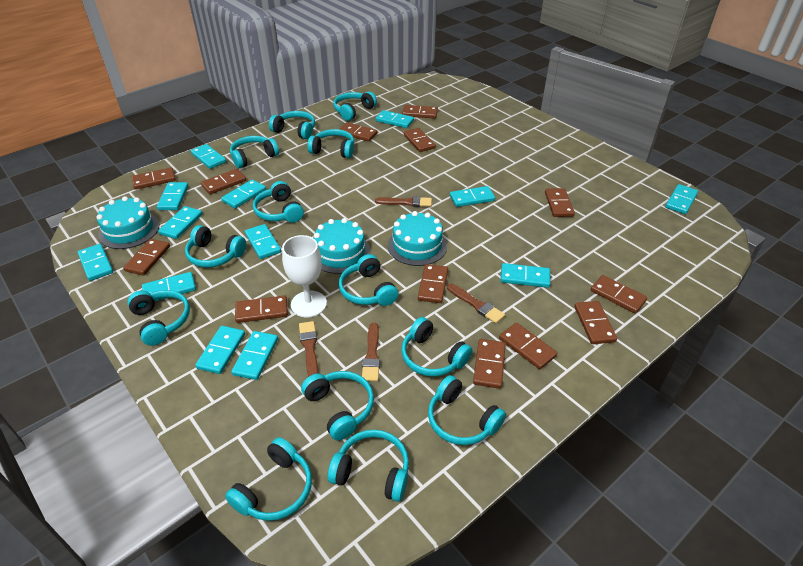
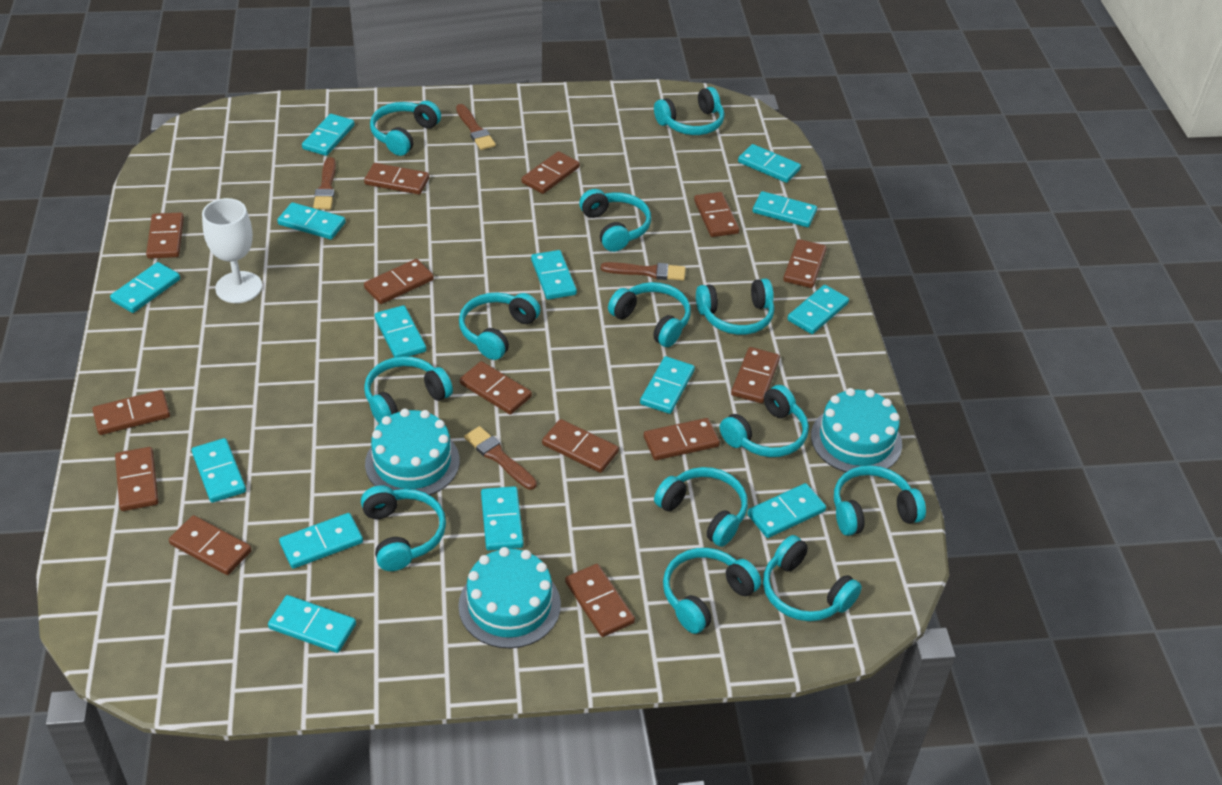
brown domino: [123,239,170,276] [132,167,176,190] [201,169,246,194] [235,295,288,323] [340,122,377,142] [402,105,438,119] [404,128,436,152] [418,264,448,303] [473,339,506,389] [499,323,557,369] [545,188,575,217] [574,301,617,344] [590,275,647,314] = 13 -> [92,390,170,435] [115,447,158,511] [146,212,184,259] [169,515,252,575] [364,163,429,195] [364,259,434,304] [460,361,532,414] [521,151,580,194] [542,419,619,473] [565,564,635,637] [644,418,720,460] [694,192,739,237] [731,347,780,403] [783,239,827,288] = 14
turquoise domino: [78,244,113,281] [142,272,196,301] [157,182,189,210] [158,206,203,239] [191,144,226,169] [195,326,245,374] [221,179,266,209] [231,331,278,380] [245,224,281,259] [376,110,414,128] [450,186,495,207] [501,263,550,288] [665,184,698,214] = 13 -> [110,262,180,313] [192,438,246,503] [268,595,356,653] [277,202,346,240] [279,513,363,569] [302,114,355,156] [375,305,426,357] [481,486,524,551] [531,250,577,300] [640,356,695,414] [738,144,801,183] [747,483,826,538] [752,191,817,227] [787,285,849,334] = 14

